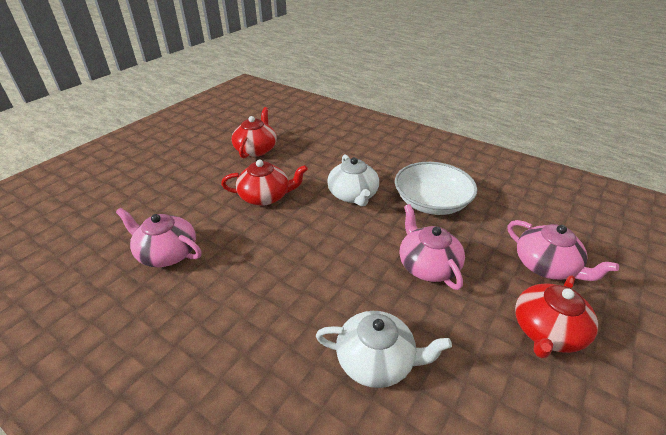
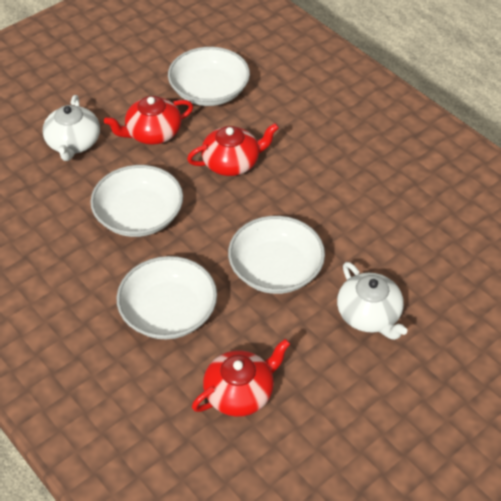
pink teapot: [116,208,202,267] [400,204,465,290] [508,220,619,281] = 3 -> none = 0
white bowl: [395,162,477,215] = 1 -> [90,165,183,237] [117,256,217,339] [168,47,250,106] [228,216,325,294] = 4

